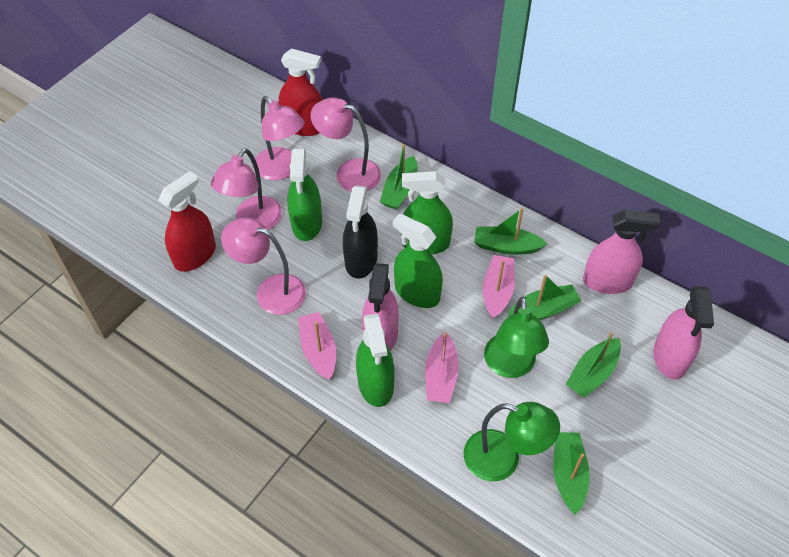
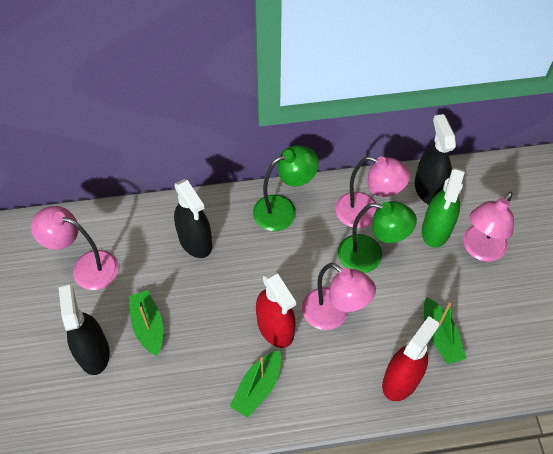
black spray bottle: [343,185,378,279] = 1 -> [58,285,110,375] [174,179,212,258] [414,114,456,205] = 3
green boat: [380,144,418,210] [474,208,548,255] [508,275,582,320] [553,432,590,515] [565,332,621,398] = 5 -> [129,290,163,356] [230,350,282,418] [423,297,467,364] = 3
green spray bottle: [287,148,322,241] [356,313,395,407] [393,213,443,308] [401,171,453,254] = 4 -> [422,167,465,248] = 1
pink boat: [298,312,336,380] [425,331,459,403] [483,255,515,319] = 3 -> none = 0
pink spray bottle: [362,263,399,351] [583,210,660,294] [653,286,714,380] = 3 -> none = 0

